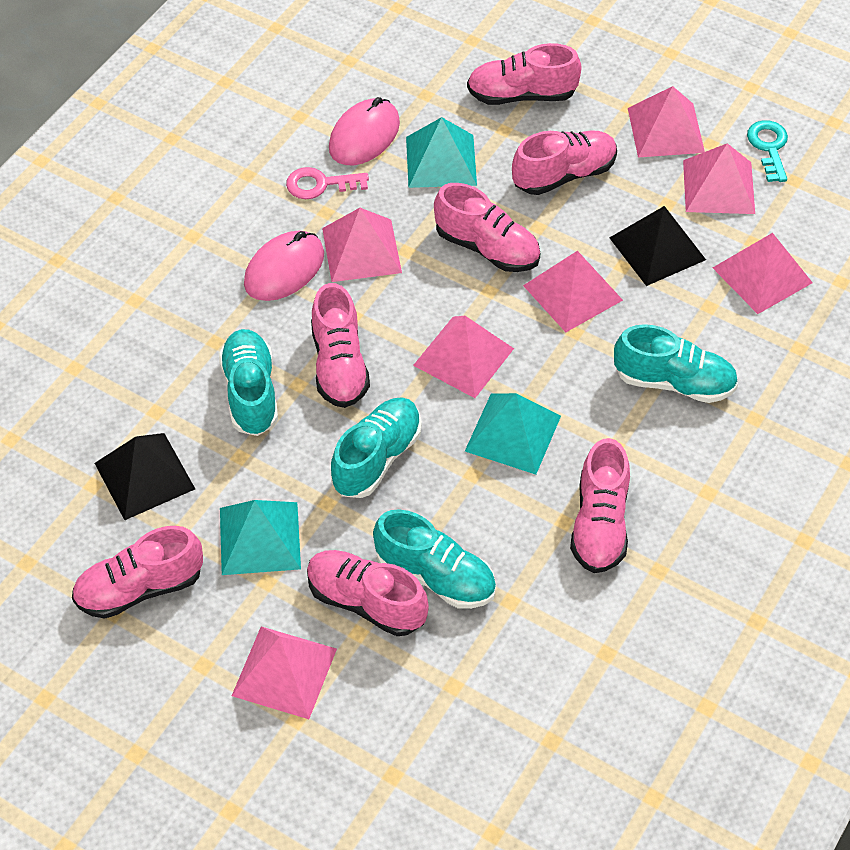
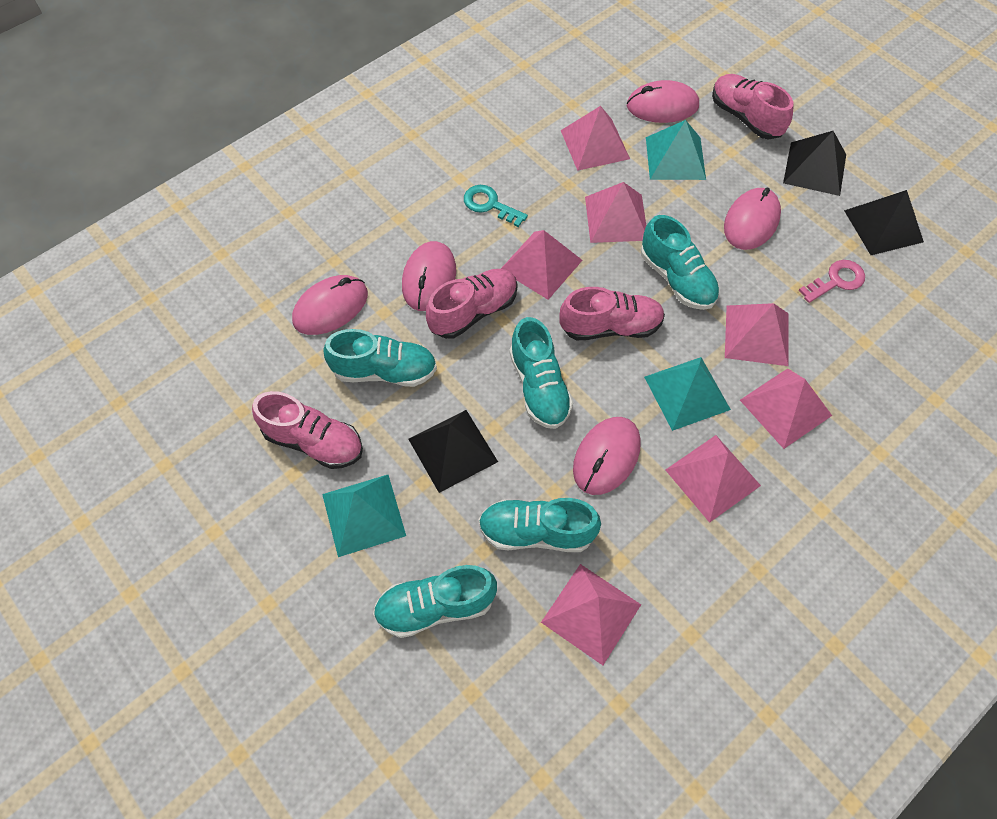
black pyramid: [95,433,195,520] [609,206,706,286] = 2 -> [408,410,498,493] [783,131,846,196] [844,190,924,255] = 3
pink mouse: [244,231,324,301] [329,97,400,165] = 2 -> [292,275,368,335] [402,241,456,311] [573,417,641,495] [627,80,699,123] [724,188,781,250] = 5
pink shoe: [72,526,203,619] [307,550,429,636] [311,283,370,408] [434,183,540,272] [467,43,581,105] [512,130,617,195] [570,438,630,573] = 7 -> [252,391,363,469] [426,269,518,339] [559,287,665,340] [712,74,794,139] = 4
turquoise shoe: [219,329,278,436] [331,397,421,498] [373,509,496,609] [614,324,738,403] = 4 -> [323,329,437,387] [373,565,497,638] [479,498,601,552] [510,317,573,429] [641,215,720,310] = 5

